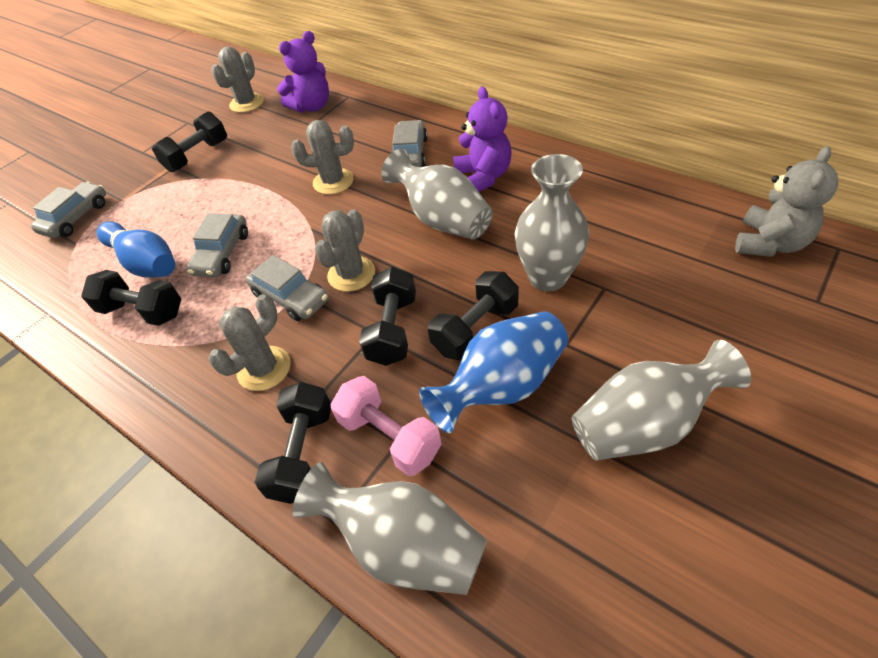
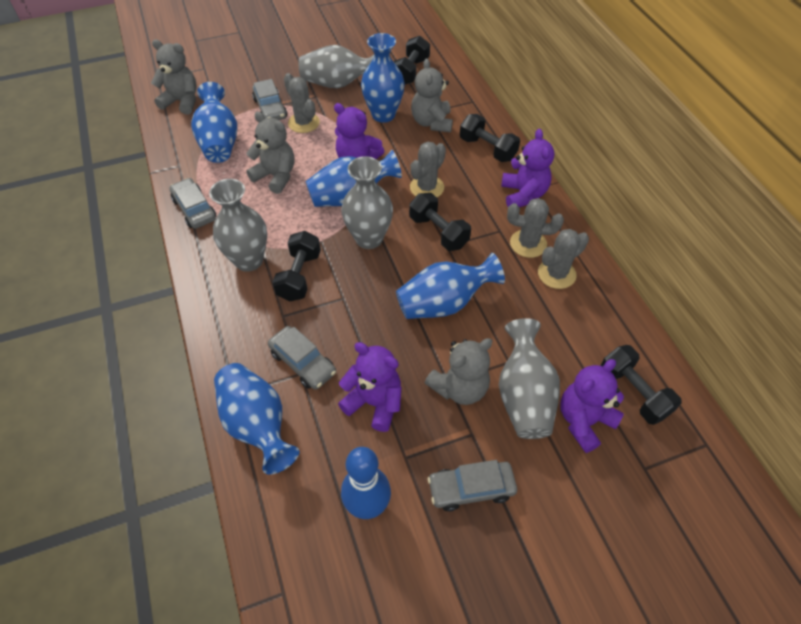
blue vase: [419,312,568,433] = 1 -> [191,82,237,163] [214,363,299,475] [305,150,402,207] [361,33,405,123] [396,253,505,319] = 5
grey teddy bear: [735,146,838,257] = 1 -> [151,39,197,114] [246,112,295,194] [411,59,453,132] [425,338,492,405] = 4
pink dumbbell: [330,376,442,476] = 1 -> none = 0
purple teddy bear: [277,31,329,113] [453,86,511,192] = 2 -> [334,103,384,159] [338,342,401,432] [501,129,554,207] [560,359,624,453] = 4

